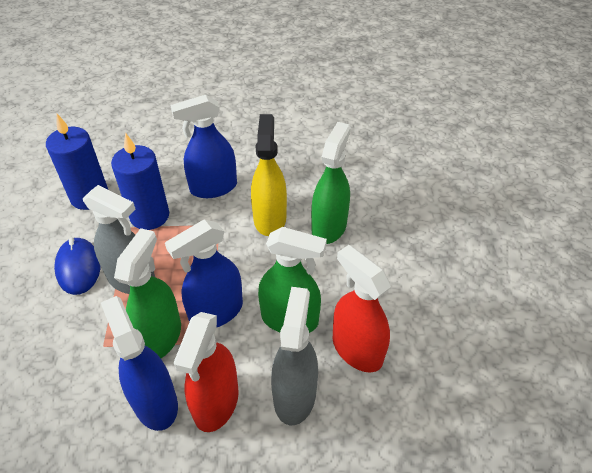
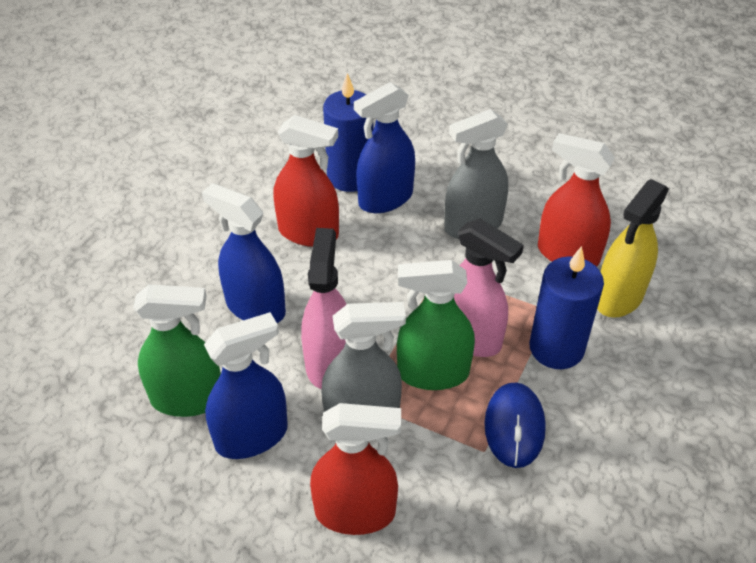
green spray bottle: [114,228,181,358] [258,227,327,333] [311,122,351,244] = 3 -> [133,284,221,417] [397,260,475,390] = 2
pink spray bottle: none = 0 -> [301,228,346,389] [454,218,524,357] = 2
red spray bottle: [174,312,239,432] [333,245,391,372] = 2 -> [273,115,339,247] [310,403,401,535] [538,133,615,267] = 3

